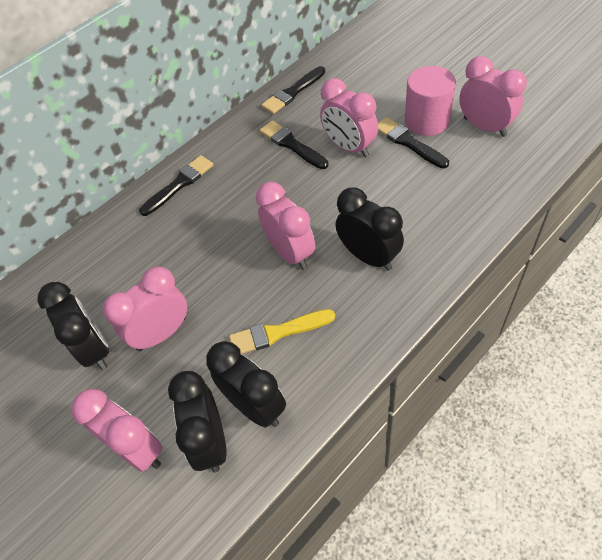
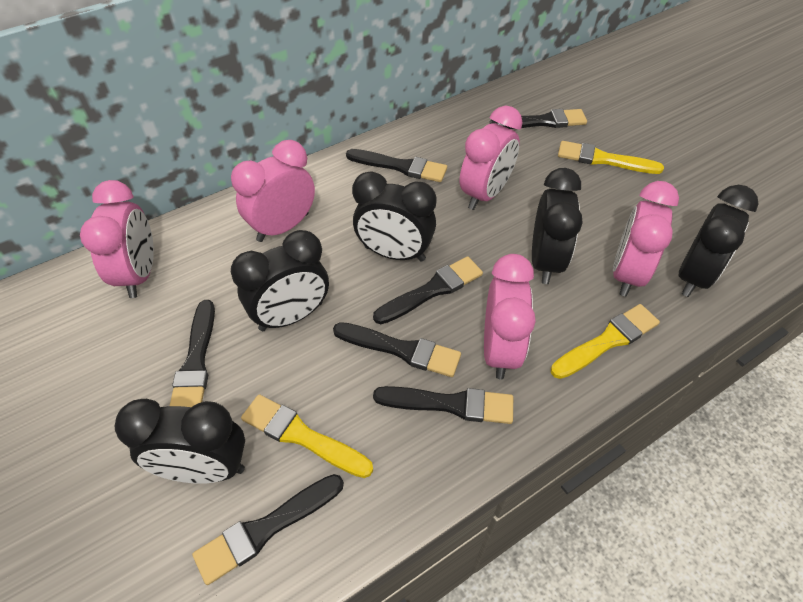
black brush: [139,155,213,216] [260,120,328,169] [261,66,325,114] [378,117,449,169] = 4 -> [170,300,215,407] [192,474,344,585] [333,322,461,377] [346,149,447,182] [373,256,483,324] [373,386,513,424] [489,109,587,129] = 7
black clock: [37,282,109,370] [168,371,227,473] [206,341,286,427] [335,187,404,271] = 4 -> [115,399,245,484] [231,230,329,331] [352,171,436,262] [532,168,582,284] [679,185,758,297] = 5
pink cylinder: [405,66,456,136] = 1 -> none = 0
yellow brush: [229,309,335,354] = 1 -> [241,394,373,478] [551,304,660,379] [558,141,664,174] = 3

